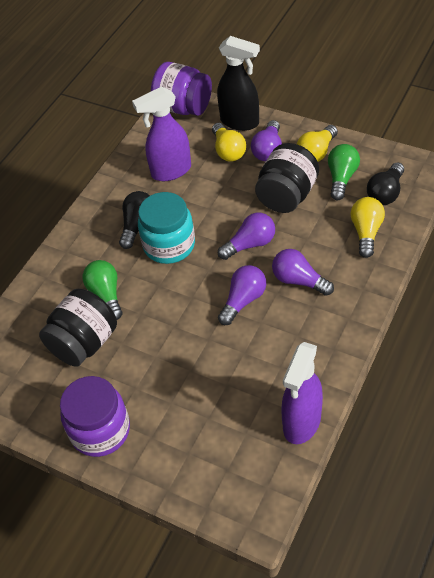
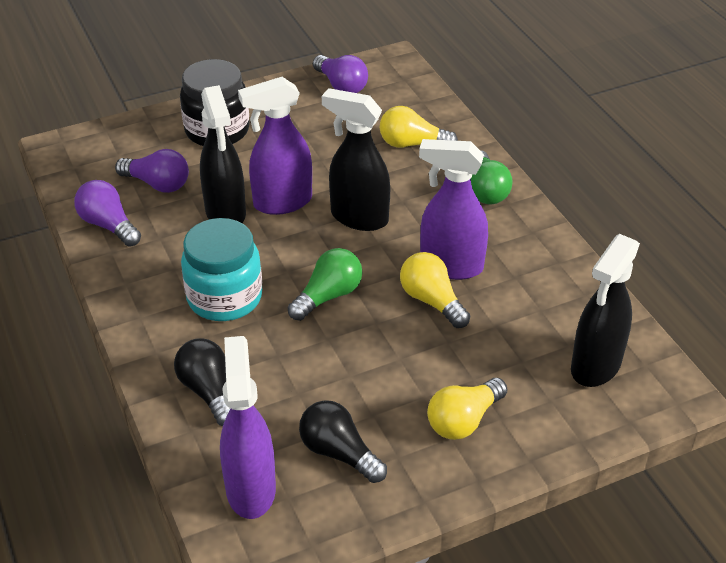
black jar: [39,289,117,367] [255,143,319,213] = 2 -> [180,59,249,146] = 1
black spray bottle: [217,36,260,131] = 1 -> [200,85,246,223] [322,88,390,231] [571,234,640,387] = 3
purple jar: [60,376,130,457] [151,62,212,116] = 2 -> none = 0
purple light bulb: [218,213,275,260] [218,265,266,325] [251,120,282,161] [272,249,334,296] = 4 -> [74,180,141,247] [115,149,189,193] [313,55,368,93] = 3
purple spray bottle: [132,87,191,181] [281,342,323,444] = 2 -> [220,336,276,519] [238,77,312,215] [419,139,488,280] = 3

